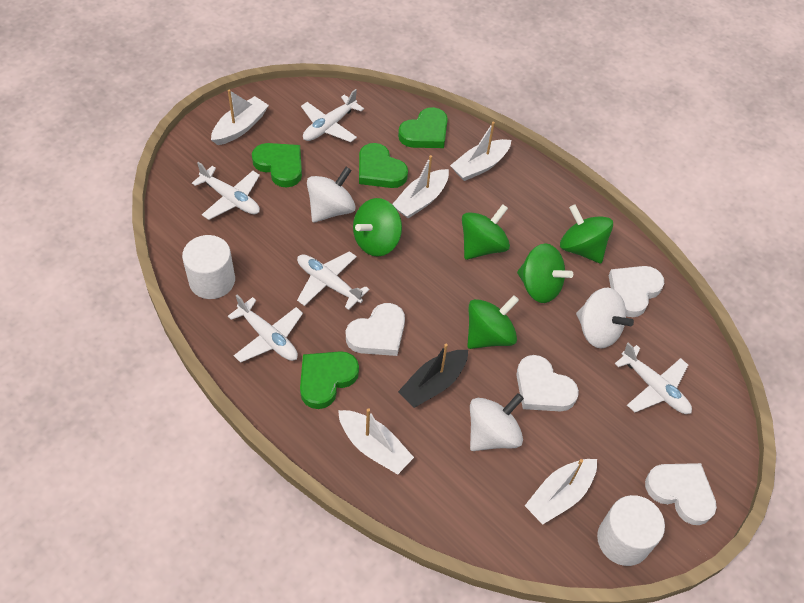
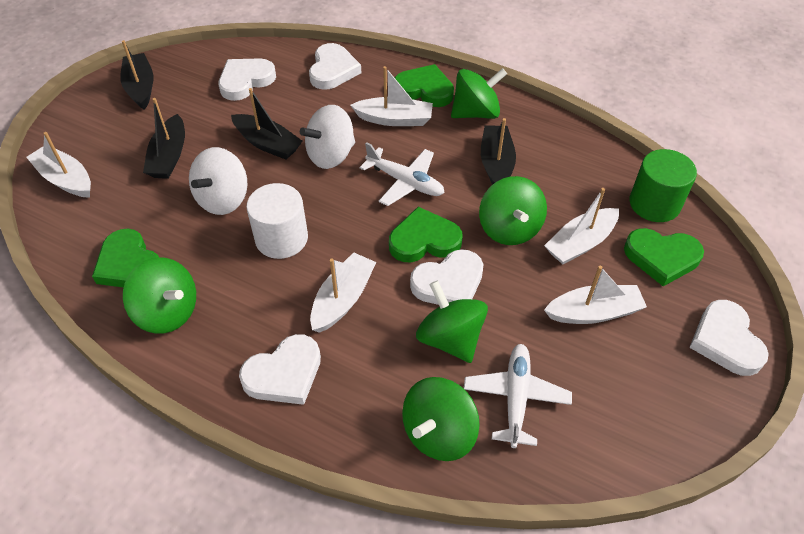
black boat: [398,344,468,408] = 1 -> [120,40,153,110] [143,98,185,179] [231,88,302,159] [481,118,516,185] = 4
green cylinder: none = 0 -> [629,149,697,222] = 1
white cylinder: [182,235,235,299] [597,495,665,566] = 2 -> [246,183,308,259] = 1
white heart: [346,303,405,356] [516,355,579,411] [609,266,664,317] [645,463,717,525] = 4 -> [218,58,276,101] [239,334,321,405] [309,43,361,90] [410,249,483,305] [689,300,769,376] = 5
white plane: [192,162,260,220] [228,295,303,363] [297,251,370,310] [301,89,364,142] [615,343,692,414] = 5 -> [360,142,444,206] [464,344,572,448] = 2
white spinning top: [307,167,356,223] [470,393,524,451] [576,288,634,348] = 3 -> [189,147,247,215] [300,105,355,169] = 2

